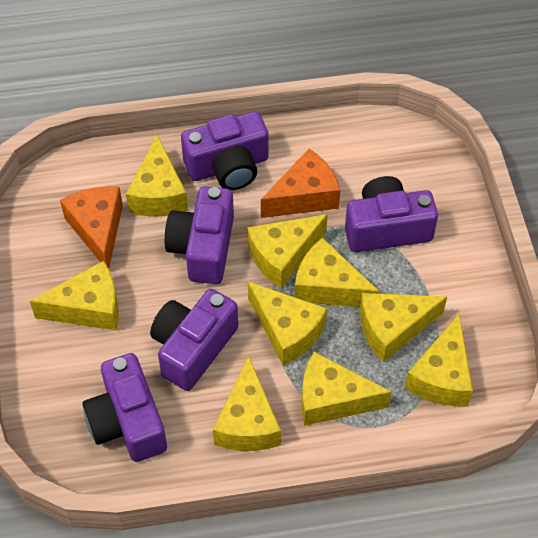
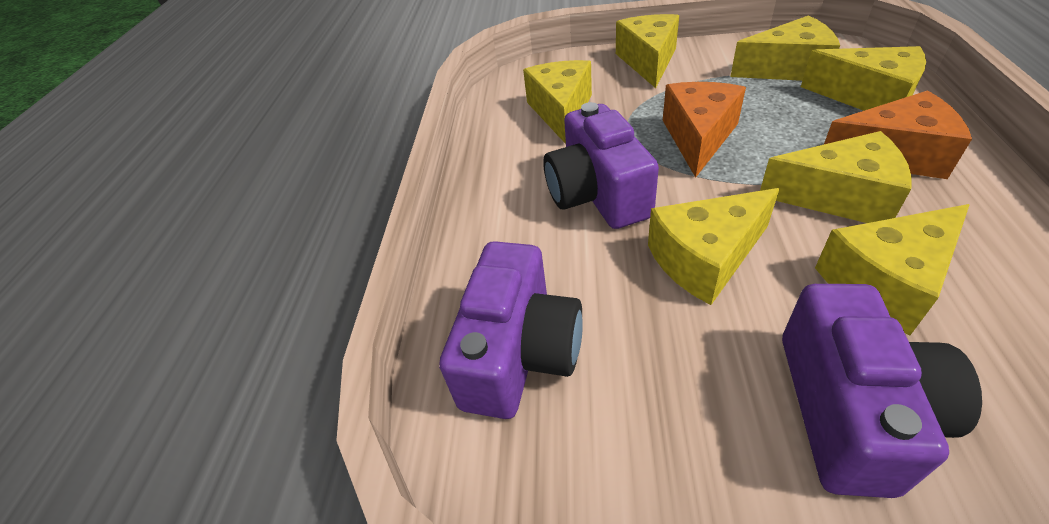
purple camera: [82,353,167,462] [150,289,238,391] [165,186,234,284] [181,111,269,190] [345,176,438,252] = 5 -> [439,241,583,419] [543,102,659,229] [782,284,982,498] = 3
yellow cheese: [30,261,119,330] [126,135,188,217] [213,356,281,451] [247,214,328,288] [248,282,327,365] [294,238,379,307] [302,352,392,426] [360,293,447,362] [405,314,473,406] = 9 -> [523,60,592,144] [616,14,679,88] [648,188,780,305] [730,15,840,81] [760,131,912,223] [801,46,926,111] [815,204,970,335] = 7

